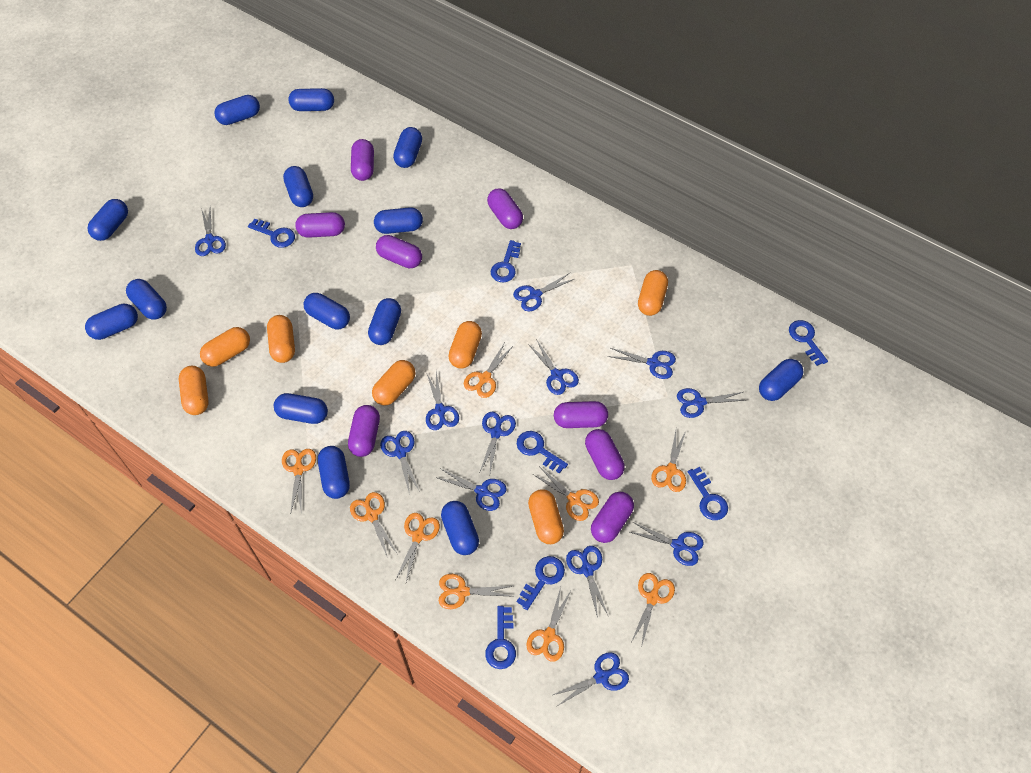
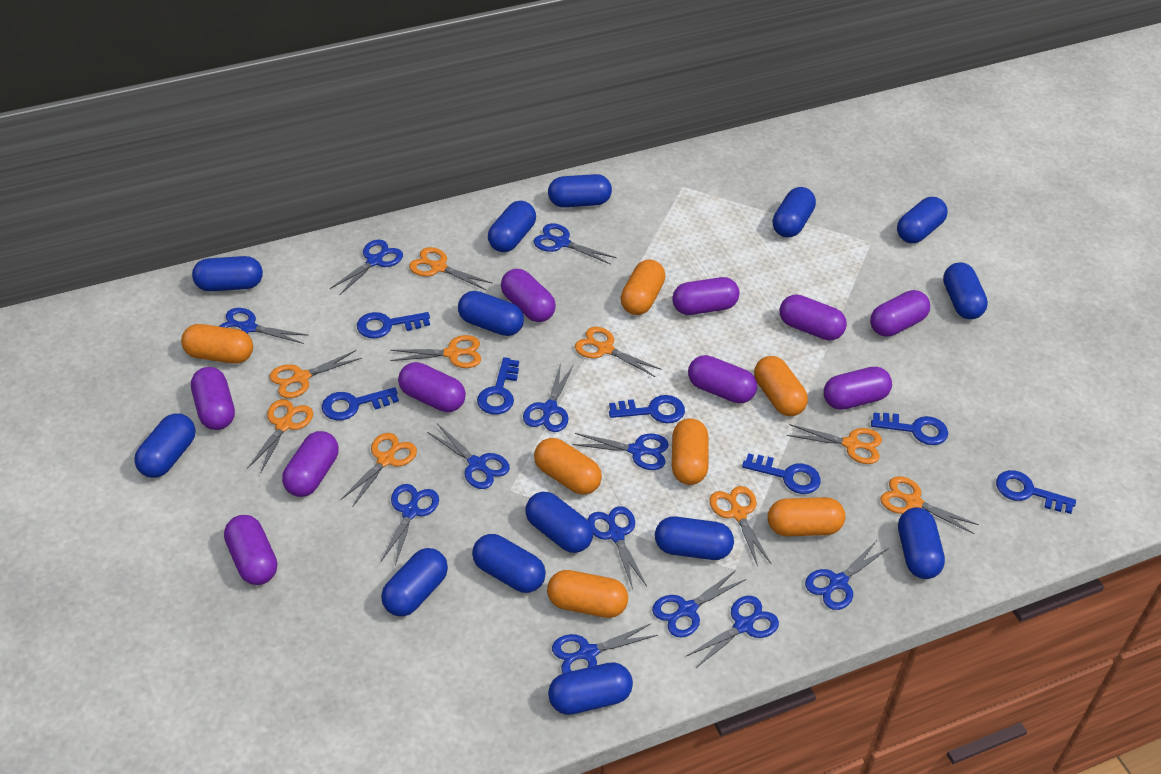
purple capsule: [295,212,345,238] [348,405,380,457] [351,139,374,181] [376,235,422,269] [487,188,523,229] [554,401,608,428] [585,429,625,480] [591,492,634,543] = 8 -> [191,367,235,430] [224,515,277,585] [282,431,339,497] [398,362,466,412] [501,269,556,322] [672,277,740,315] [688,355,757,403] [780,294,847,340] [824,367,892,410] [870,290,930,337] = 10

